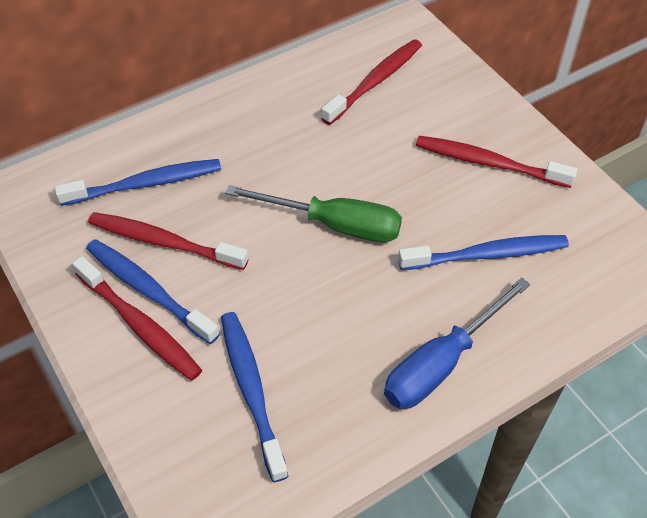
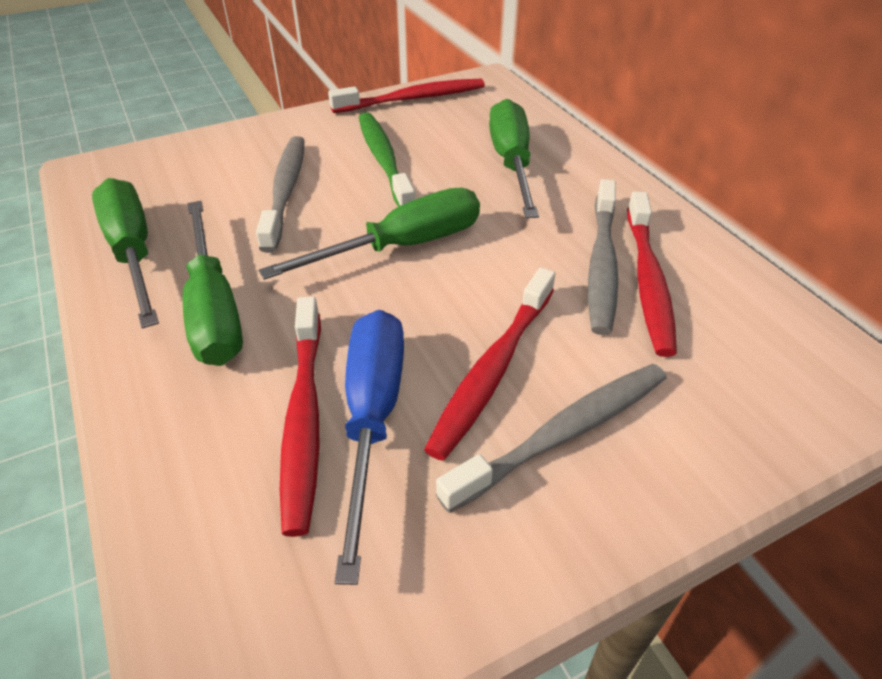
blue toothbrush: [55,159,221,206] [86,239,220,344] [221,312,288,482] [398,235,569,270] = 4 -> none = 0
green screwdriver: [225,185,402,242] = 1 -> [92,178,159,329] [183,201,243,366] [259,188,480,280] [489,99,539,218] = 4
green toothbrush: none = 0 -> [359,112,415,207] = 1
grey toothbrush: none = 0 -> [256,136,305,253] [436,364,667,513] [588,179,618,335] = 3

